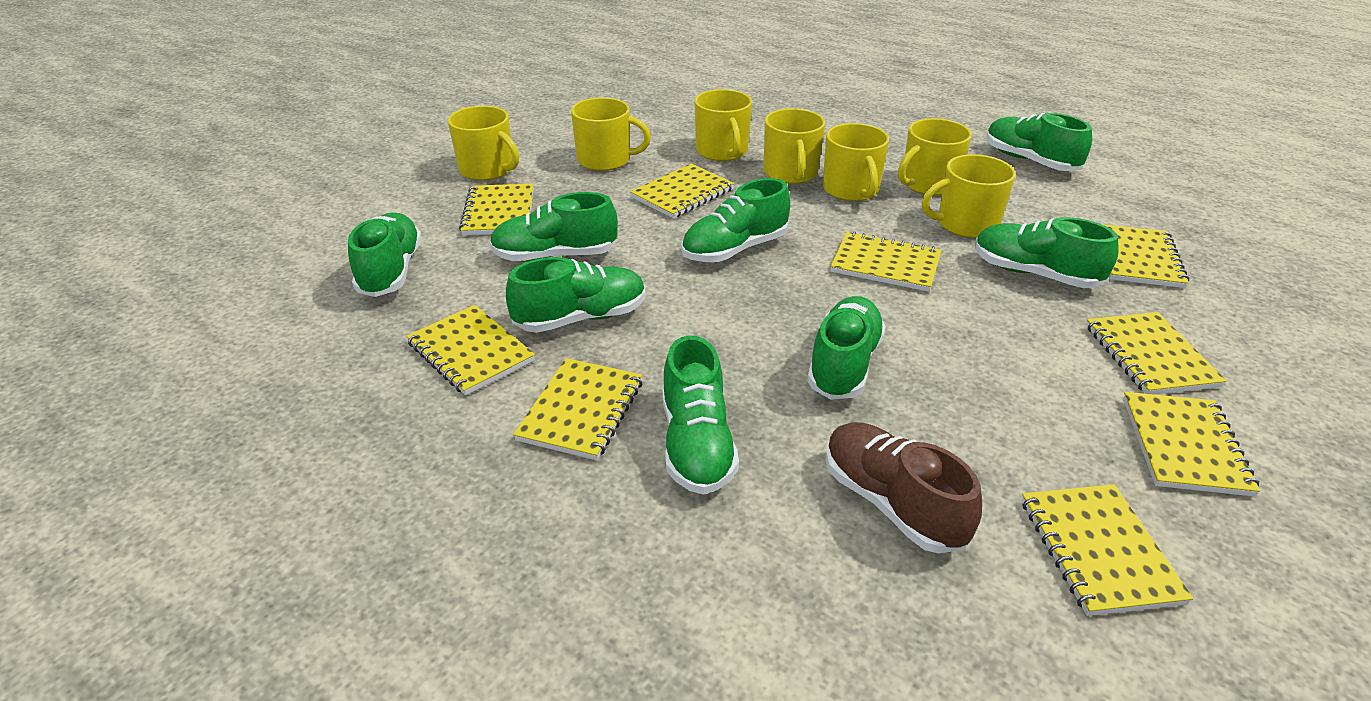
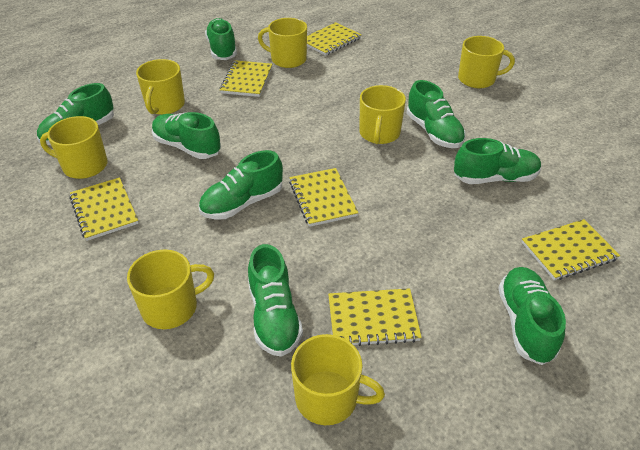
brown shoe: [826,422,982,553] = 1 -> none = 0
yellow notebook: [406,305,535,396] [459,184,534,235] [513,358,643,460] [630,164,734,218] [831,231,942,292] [1021,484,1193,616] [1086,312,1226,394] [1102,224,1189,288] [1123,392,1260,496] = 9 -> [69,177,139,241] [219,60,272,97] [289,168,359,227] [307,22,362,56] [328,288,422,346] [521,219,620,280] = 6

